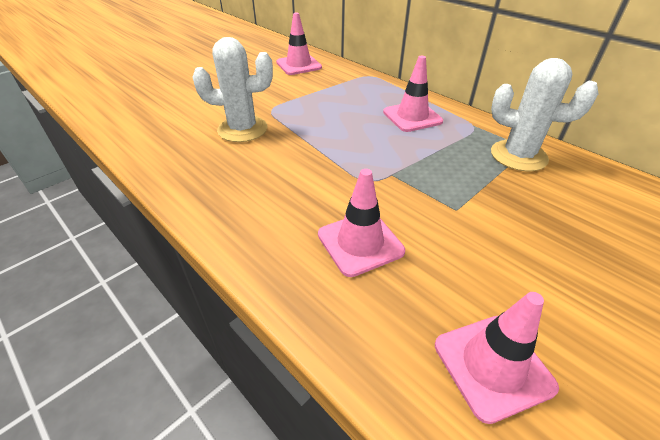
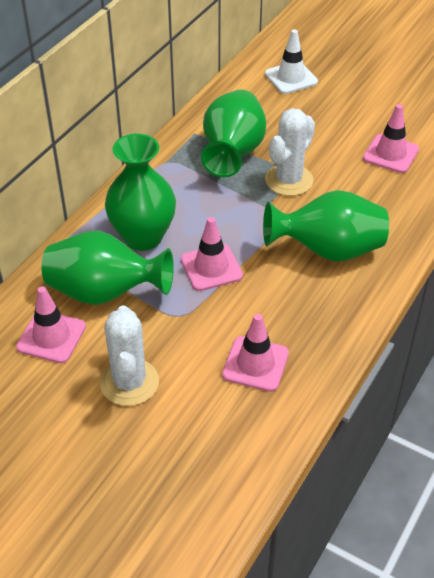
green vase: none = 0 -> [42,231,174,305] [105,134,176,251] [201,90,266,177] [263,190,389,262] = 4
white traffic cone: none = 0 -> [265,29,318,94] = 1

